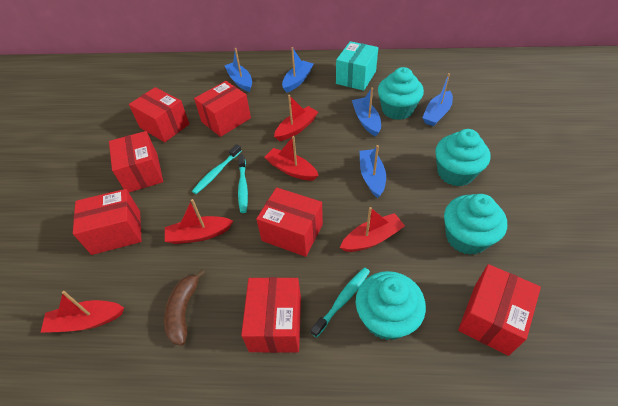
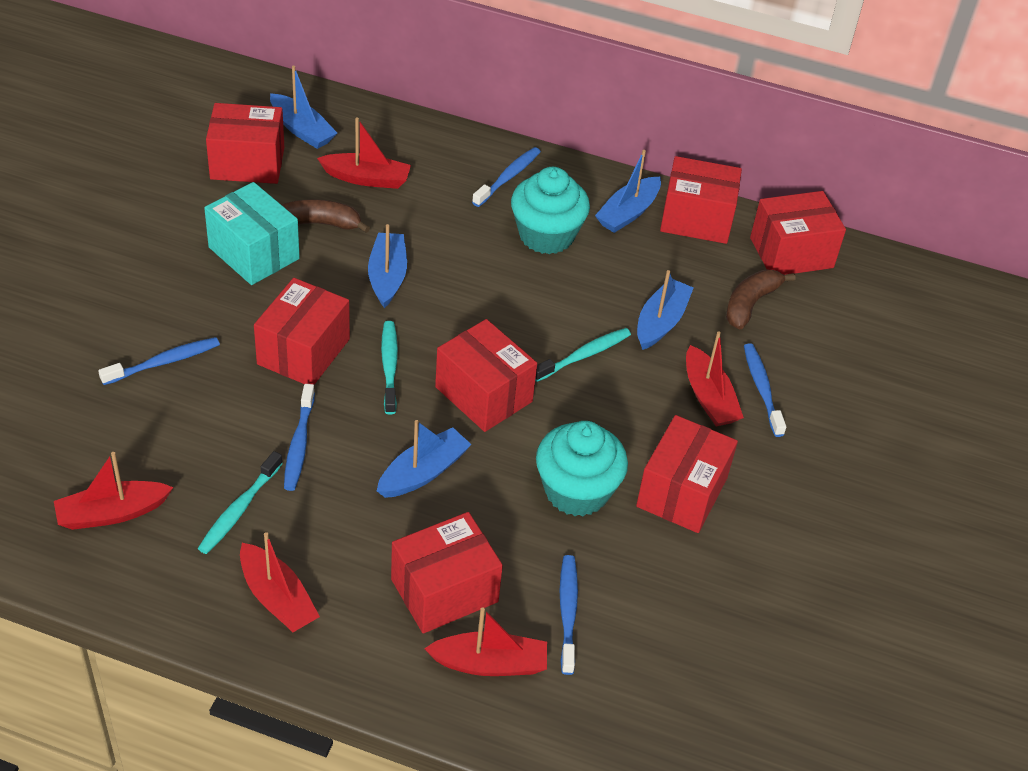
blue toothbrush: none = 0 -> [98,337,220,385] [284,384,315,491] [472,147,541,207] [560,555,578,675] [744,343,786,437] = 5
brown banana: [164,269,205,346] = 1 -> [281,199,370,233] [726,269,795,330] = 2
turquoise cupcake: [356,271,426,341] [378,67,424,120] [435,129,490,186] [444,194,507,255] = 4 -> [511,167,590,254] [536,421,628,516] = 2

